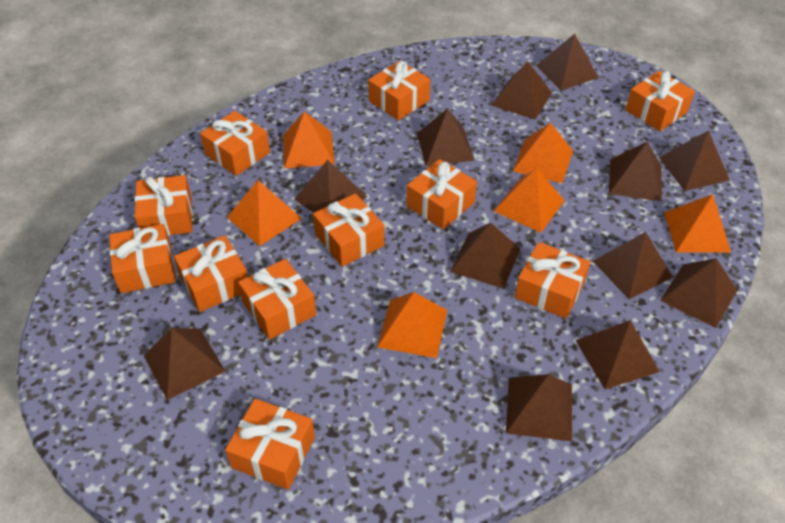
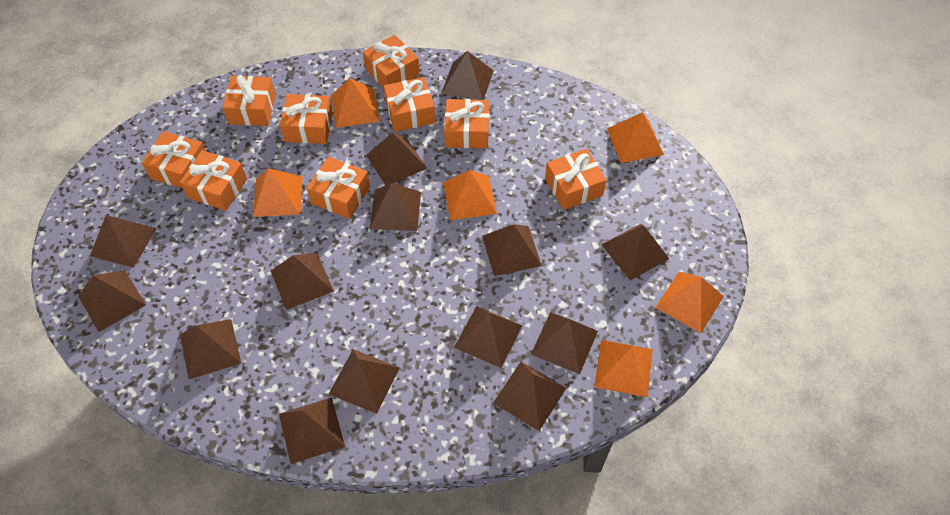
brown pyramid: [144,328,226,400] [294,160,368,213] [417,109,475,166] [450,223,520,289] [491,61,552,120] [506,374,572,441] [536,34,599,90] [575,320,660,389] [593,232,673,299] [609,141,662,201] [659,130,730,191] [660,258,737,328] = 12 -> [78,270,146,332] [90,215,157,268] [180,319,241,379] [271,253,334,310] [279,397,345,464] [329,349,400,414] [366,133,427,185] [370,183,421,231] [442,51,494,100] [454,306,523,368] [482,224,542,276] [493,362,566,431] [531,312,598,374] [601,224,669,280] = 14
orange gift: [109,224,176,293] [135,175,192,236] [174,235,248,312] [200,111,270,176] [225,399,315,490] [238,259,316,340] [313,193,384,267] [368,61,430,120] [407,159,477,229] [515,242,590,319] [625,71,695,131] = 11 -> [142,131,206,188] [180,150,247,211] [222,75,276,126] [280,94,333,144] [307,157,370,219] [363,35,420,88] [384,77,436,132] [444,99,489,148] [545,149,607,210] = 9

